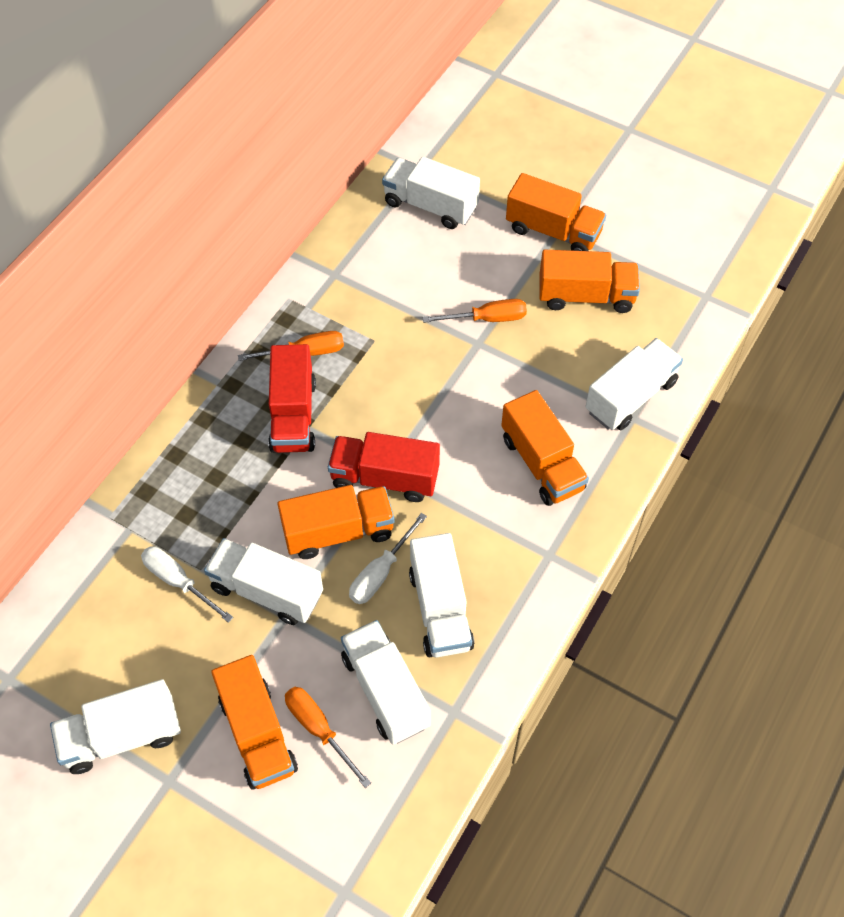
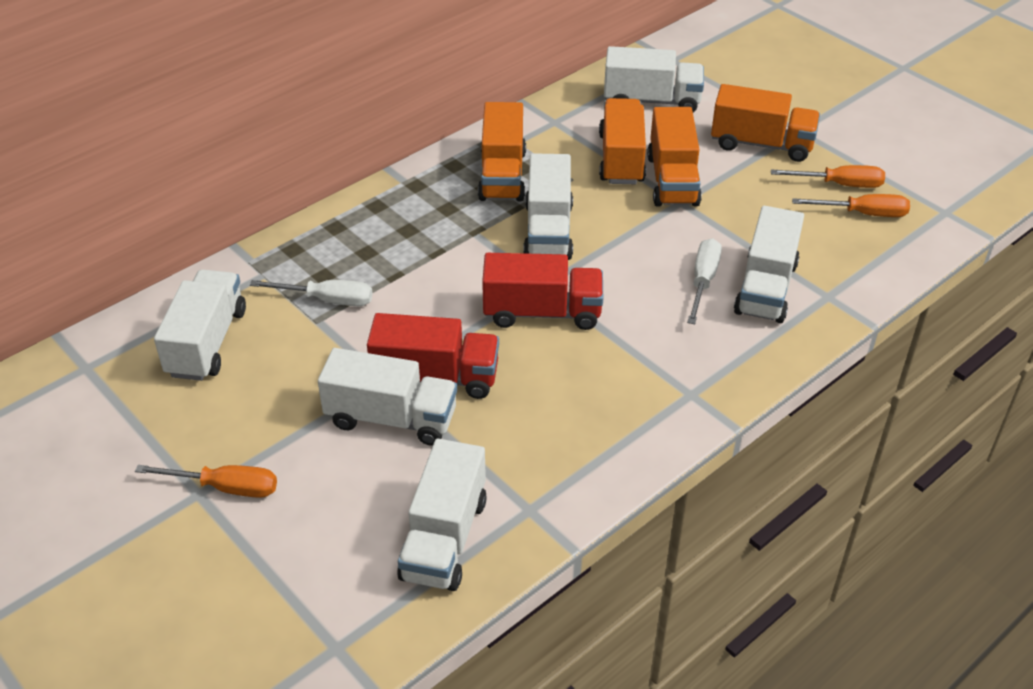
orange truck: [211,655,298,790] [278,485,395,559] [501,390,589,506] [506,173,606,251] [539,250,640,313] = 5 -> [478,102,526,201] [599,98,646,184] [647,107,702,207] [711,84,820,162] = 4

